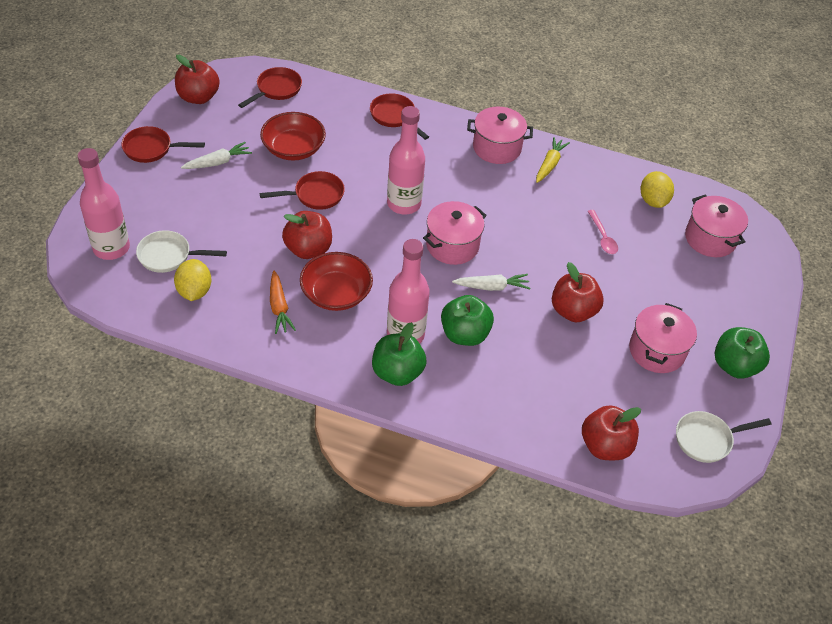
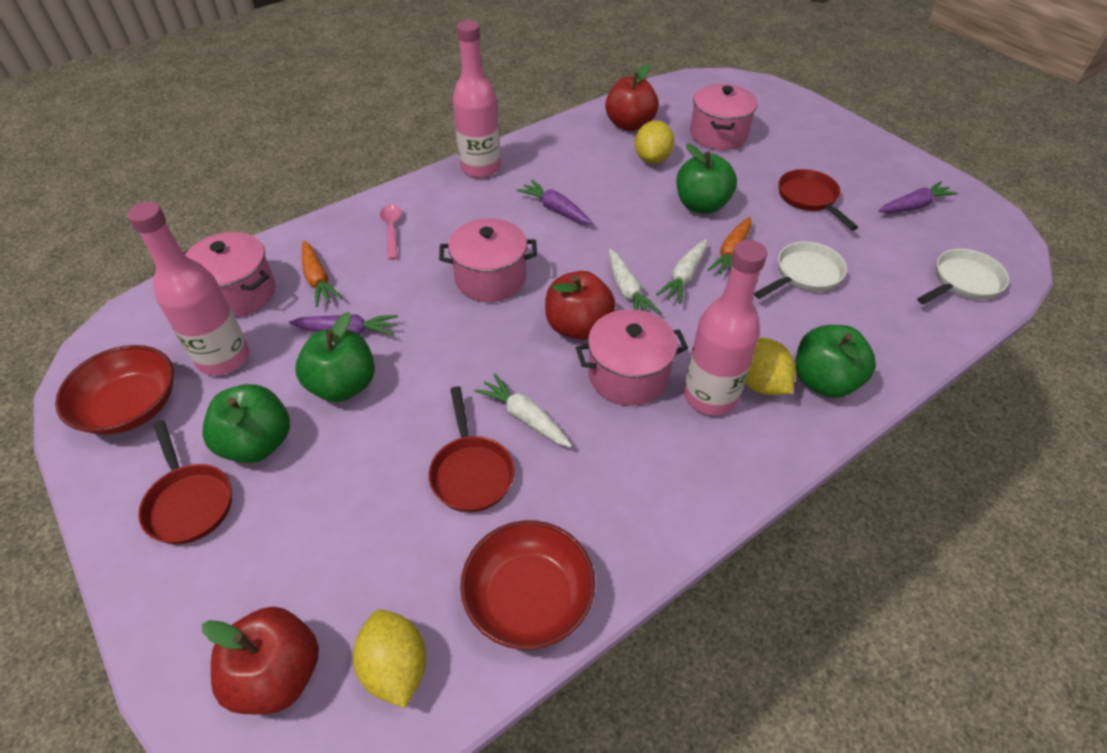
green apple: [372,322,427,386] [441,295,494,346] [715,327,770,379] = 3 -> [202,384,290,463] [295,312,375,402] [676,144,737,214] [795,325,876,398] = 4
orange carrot: [270,270,296,334] = 1 -> [302,240,342,307] [708,217,752,275] = 2
purple carrot: none = 0 -> [289,314,398,336] [517,180,593,225] [878,181,958,213] = 3
red apple: [175,55,220,104] [282,211,332,259] [552,262,604,322] [582,405,641,460] = 4 -> [202,607,319,714] [545,271,616,340] [605,64,659,131] = 3
red pan: [121,126,205,163] [238,67,302,108] [260,171,345,210] [370,93,429,140] = 4 -> [138,420,232,545] [428,386,514,512] [779,169,858,230] = 3
white carrot: [181,142,252,169] [452,274,530,291] = 2 -> [474,373,572,448] [609,249,661,314] [656,239,707,304] = 3
yellow carrot: [536,137,570,183] = 1 -> none = 0
yellow lemon: [174,259,212,301] [640,171,674,208] = 2 -> [353,610,427,708] [635,120,674,164] [745,337,796,395] = 3

